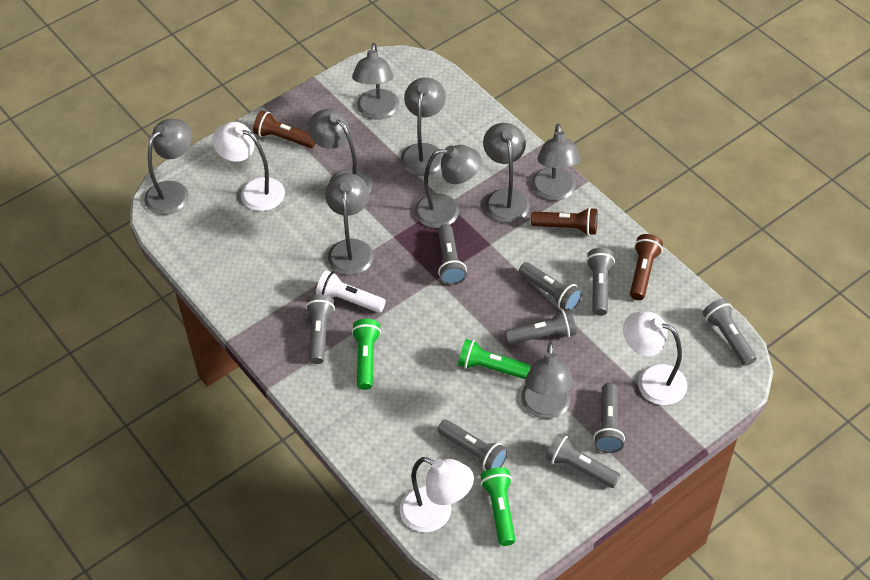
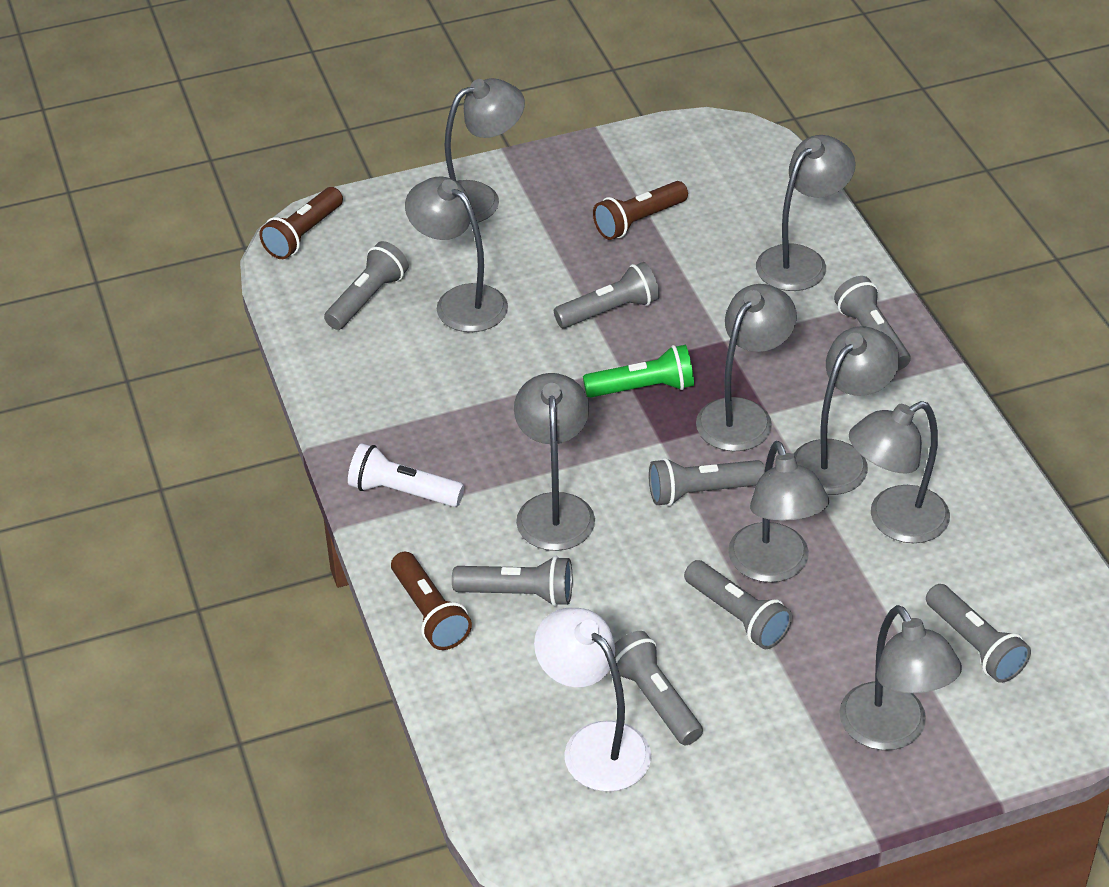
green flashlight: [352,319,381,390] [458,339,531,379] [481,467,515,546] = 3 -> [583,345,694,398] = 1
grey flashlight: [306,294,335,364] [438,224,467,285] [438,420,508,471] [505,308,576,345] [519,262,583,311] [545,433,621,488] [586,248,615,316] [594,383,625,453] [703,298,757,366] = 9 -> [324,241,409,330] [452,556,572,606] [554,262,660,328] [615,631,703,745] [649,458,765,506] [684,560,792,649] [834,276,911,370] [926,584,1031,683] = 8
white lamp: [212,122,285,211] [400,457,474,532] [623,311,687,405] = 3 -> [534,608,651,792] = 1

